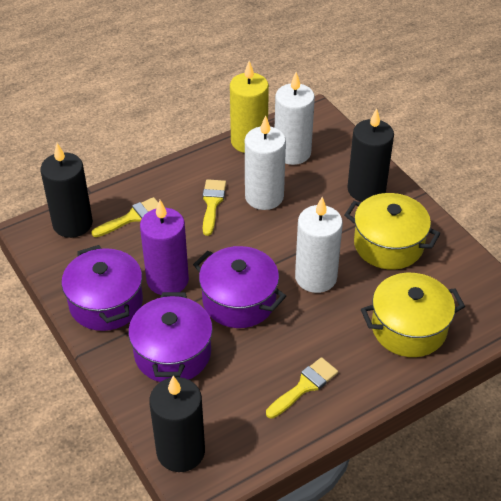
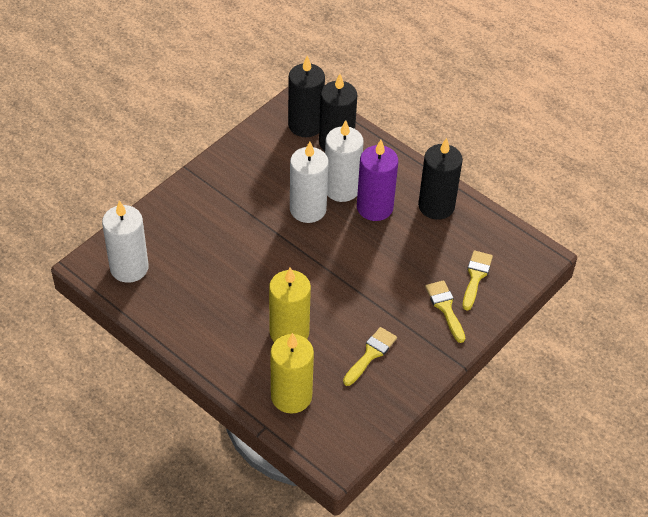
purple pot: [62,245,143,331] [128,292,213,382] [193,246,286,328] = 3 -> none = 0
yellow candle: [230,61,269,153] = 1 -> [269,267,311,342] [270,333,314,414] = 2
yellow pot: [344,193,440,270] [361,273,465,357] = 2 -> none = 0

